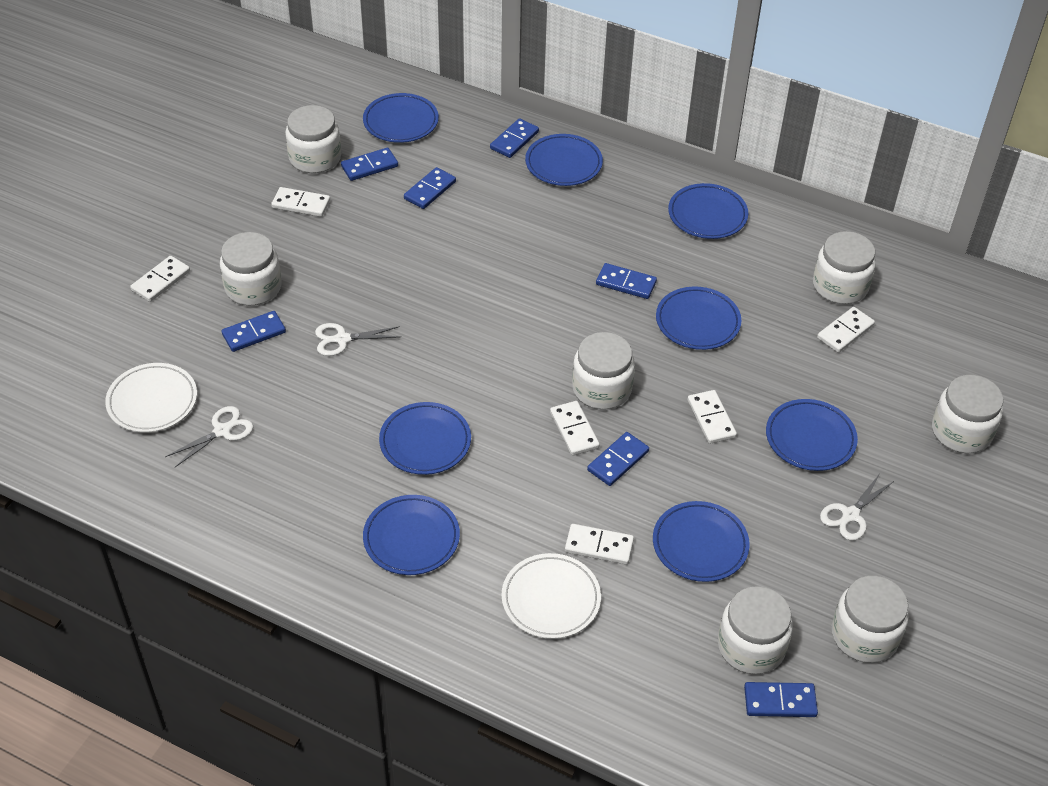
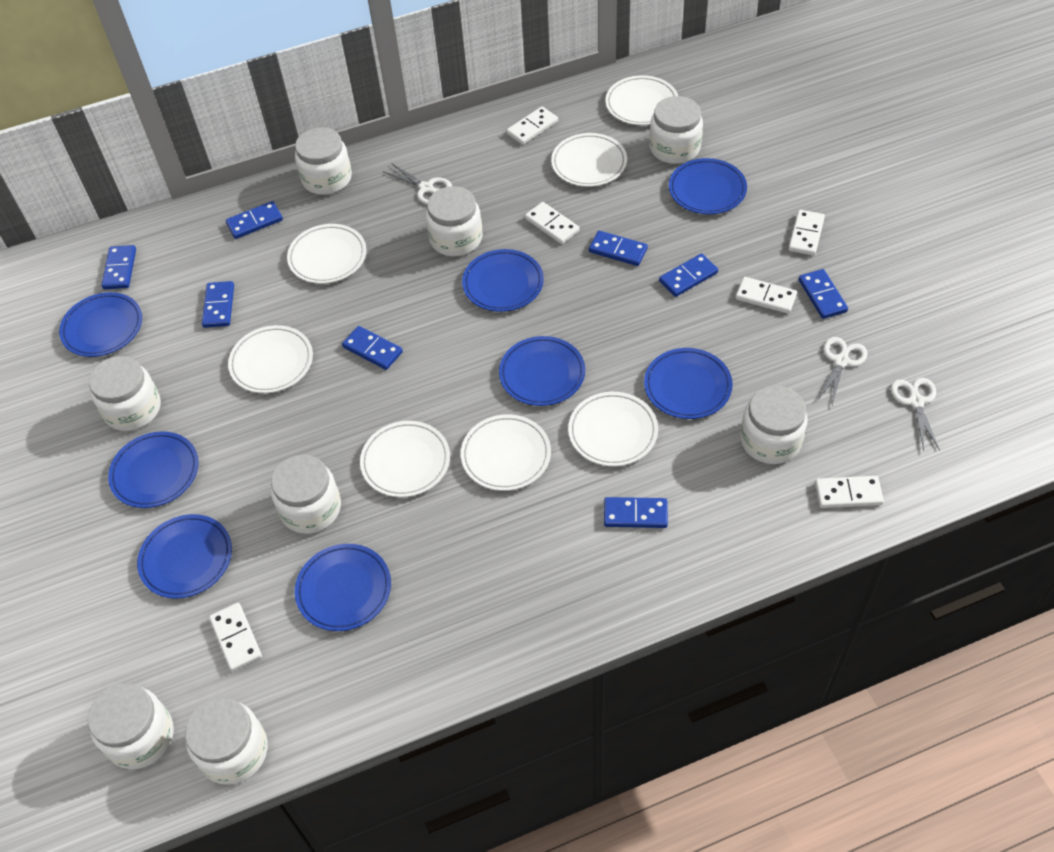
blue domino: [222,311,286,352] [341,148,398,181] [404,167,456,209] [490,118,539,158] [587,432,649,486] [596,263,657,299] [744,682,818,717] = 7 -> [101,245,136,289] [202,281,234,328] [226,201,283,239] [342,326,403,370] [589,231,648,266] [604,497,668,528] [659,253,718,297] [799,269,848,319] = 8
white jar: [220,232,282,306] [285,105,341,173] [572,332,635,410] [718,586,793,674] [813,231,876,304] [832,576,909,663] [932,375,1003,453] = 7 -> [88,683,174,769] [89,356,161,431] [185,698,268,785] [271,455,341,534] [295,127,352,195] [426,186,482,256] [649,96,703,164] [740,386,808,464] = 8
white plate: [105,363,197,432] [502,553,601,639] = 2 -> [228,325,313,393] [287,224,367,284] [360,421,450,497] [461,414,551,491] [551,133,627,187] [568,392,658,466] [606,75,678,125] = 7

